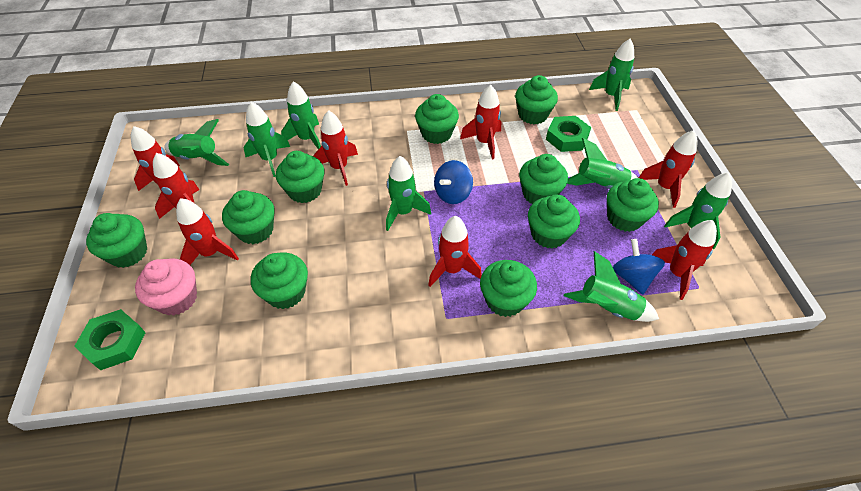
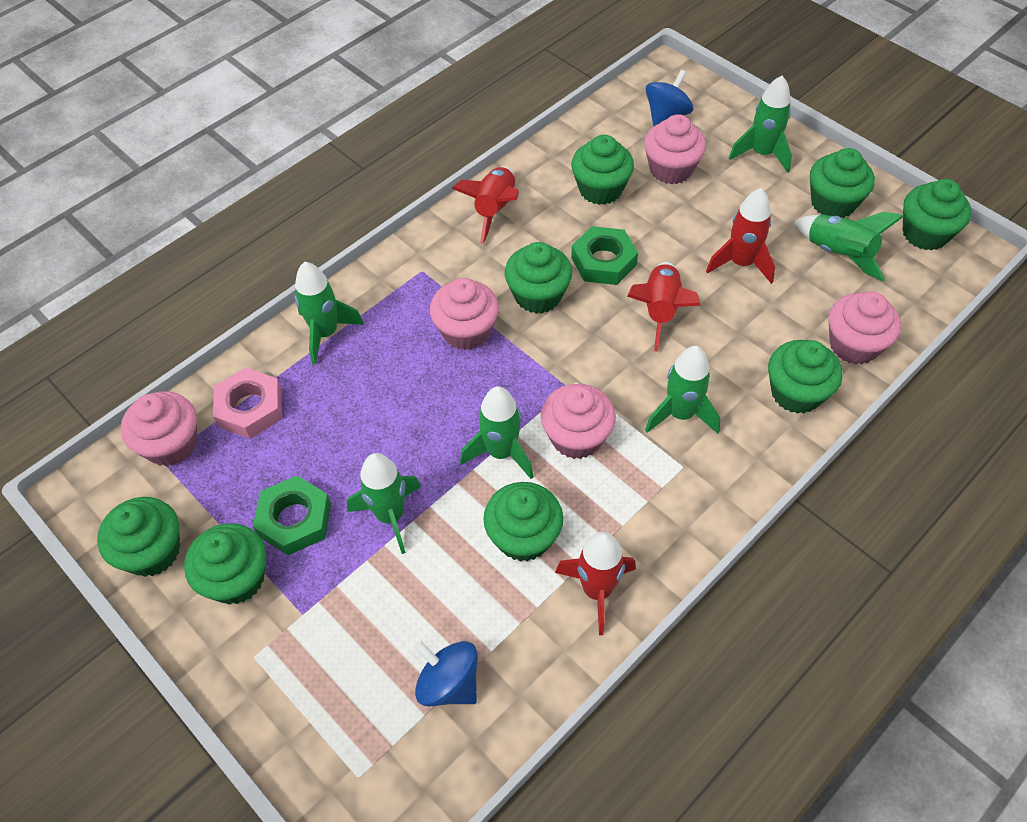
green cupcake: [86,213,147,268] [222,190,275,244] [251,253,308,309] [276,151,324,203] [415,94,459,144] [480,260,537,317] [515,75,558,124] [519,154,568,204] [528,194,580,248] [607,178,659,232] = 10 -> [97,497,180,577] [184,523,267,605] [483,482,563,562] [505,242,572,314] [571,135,634,205] [768,340,842,414] [810,148,875,218] [903,179,971,251] = 8
green rocket: [164,119,229,166] [243,102,290,177] [281,81,321,149] [386,156,431,231] [564,251,659,322] [567,138,638,189] [589,39,634,111] [664,172,732,249] = 8 -> [295,262,364,365] [347,453,421,554] [460,386,534,479] [645,346,720,434] [729,76,792,173] [795,212,904,281] = 6
pink cupcake: [135,258,197,316] = 1 -> [121,391,197,467] [430,278,499,350] [541,384,616,459] [644,114,706,185] [829,291,901,365] = 5
pink nut: none = 0 -> [213,368,282,439] = 1
red rocket: [131,126,180,191] [153,153,199,219] [176,198,239,265] [313,110,358,186] [428,216,482,287] [460,85,501,159] [639,130,697,208] [652,220,717,300] = 8 -> [452,166,519,244] [555,532,636,635] [627,262,701,352] [706,188,775,284] = 4

